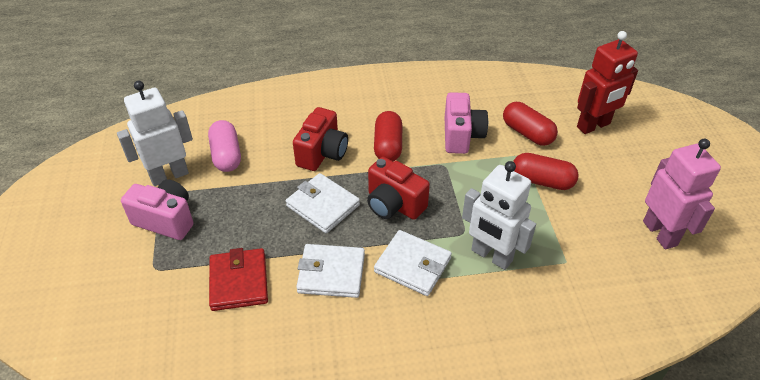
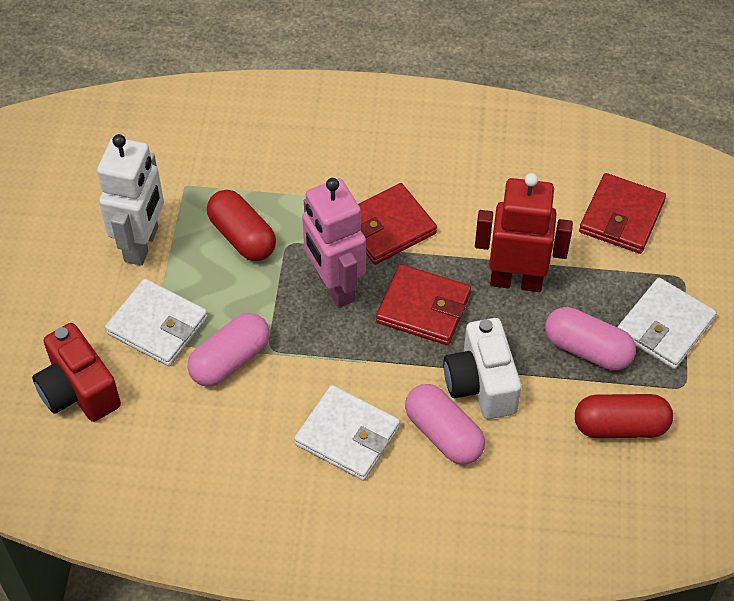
pink camera: [121,179,194,240] [445,92,488,154] = 2 -> none = 0
pink capsule: [208,120,241,172] = 1 -> [188,313,270,387] [405,384,485,465] [545,307,636,371] = 3
red camera: [293,107,348,171] [367,157,430,220] = 2 -> [32,323,121,422] = 1
red capsule: [374,111,402,161] [503,102,558,146] [513,153,579,190] = 3 -> [207,190,276,261] [575,394,673,438] = 2
red wallet: [209,248,268,311] = 1 -> [358,183,437,265] [376,264,471,345] [579,173,666,254] = 3
white camera: none = 0 -> [443,318,521,419] = 1
white robot: [117,81,193,186] [462,161,536,270] = 2 -> [97,134,164,265] = 1

